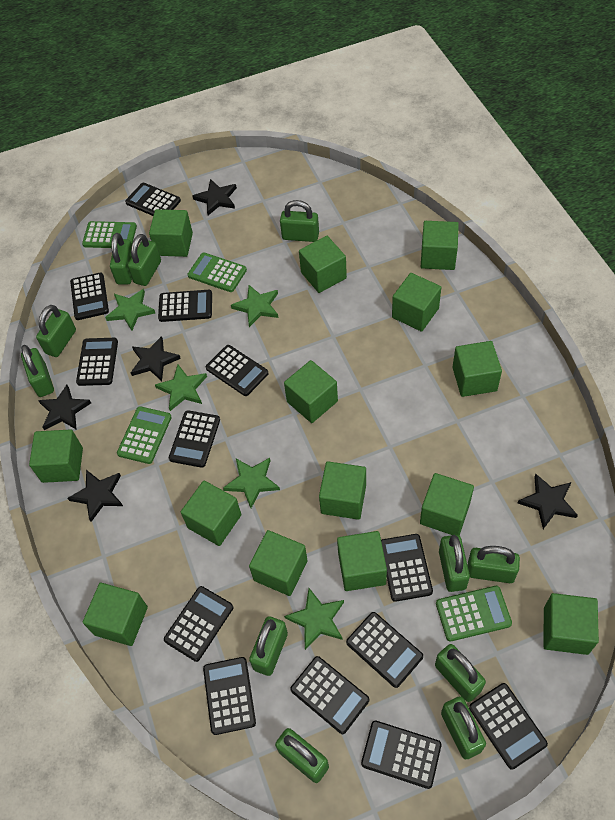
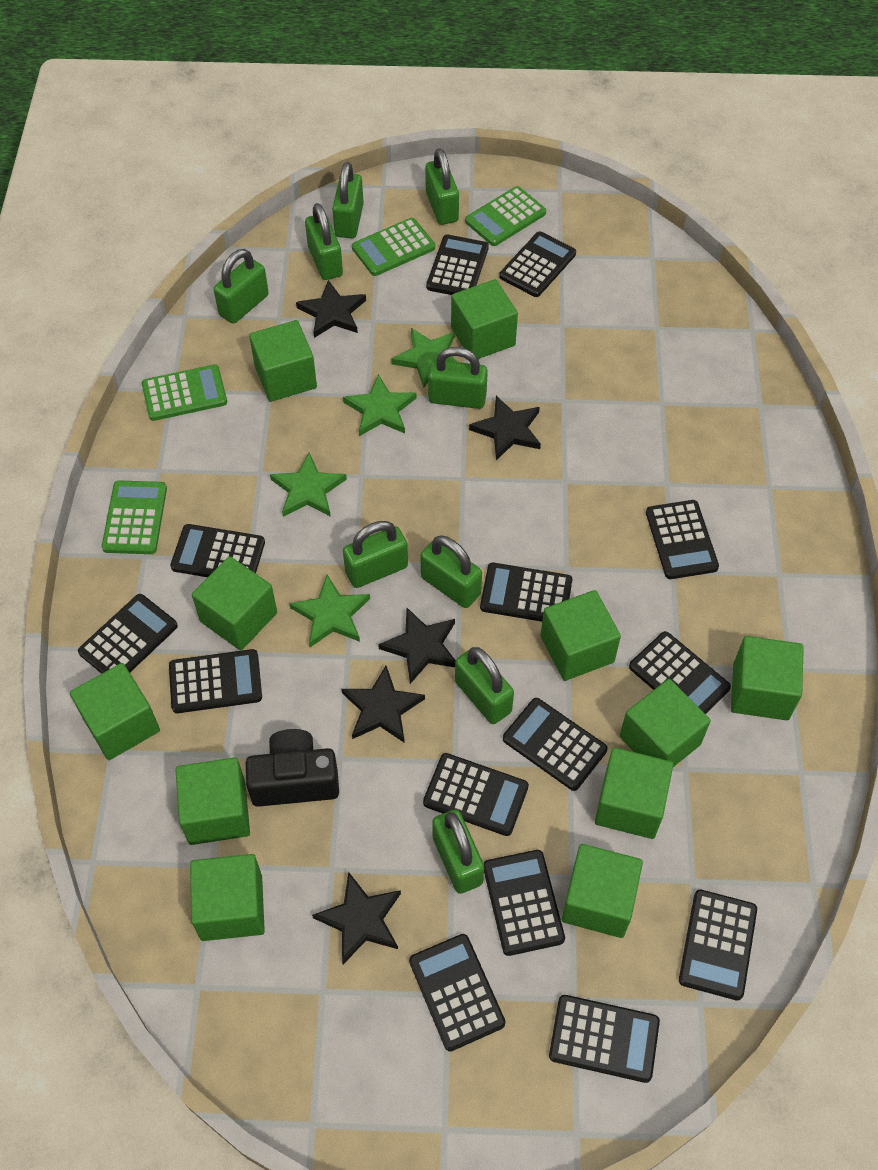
black calculator: [70,273,109,320] [76,338,118,386] [125,183,181,216] [158,290,212,322] [164,586,233,662] [169,410,220,468] [203,657,256,735] [206,345,268,396] [290,656,369,734] [346,612,423,688] [361,721,442,789] [381,534,433,602] [469,683,548,770] = 13 -> [78,594,178,674] [169,649,262,713] [170,524,265,577] [409,934,505,1052] [423,753,529,836] [426,235,489,295] [480,563,572,622] [484,850,565,956] [499,231,576,297] [503,698,608,791] [549,995,660,1083] [629,631,731,714] [646,500,719,579] [679,889,757,1001] = 14
black camera: none = 0 -> [246,729,339,807] = 1
green cube: [29,429,83,483] [83,583,148,646] [149,209,193,257] [181,481,241,546] [249,530,308,596] [284,360,338,423] [299,236,347,293] [319,461,366,520] [337,531,387,591] [392,273,441,332] [420,473,474,535] [421,221,459,270] [452,341,502,397] [543,593,599,655] = 14 -> [70,663,160,760] [175,757,250,845] [190,854,265,941] [192,556,277,651] [249,320,317,402] [451,279,518,359] [541,590,621,681] [562,844,643,938] [595,748,673,839] [620,679,711,767] [731,636,804,720] = 11
green padlock: [21,345,54,397] [36,305,76,357] [110,233,132,285] [128,234,161,286] [249,616,288,676] [275,728,329,783] [280,200,319,242] [435,644,486,702] [439,535,470,592] [441,696,486,759] [468,546,520,583] = 11 -> [213,249,269,324] [305,203,343,280] [332,162,364,238] [343,521,408,588] [420,535,482,608] [425,148,459,225] [428,347,488,409] [432,809,484,894] [455,647,514,724] = 9
green star: [105,289,155,331] [155,365,207,411] [223,458,280,508] [231,285,278,327] [284,588,344,650] = 5 -> [270,452,347,517] [289,575,370,647] [343,374,416,436] [391,328,458,388] = 4

